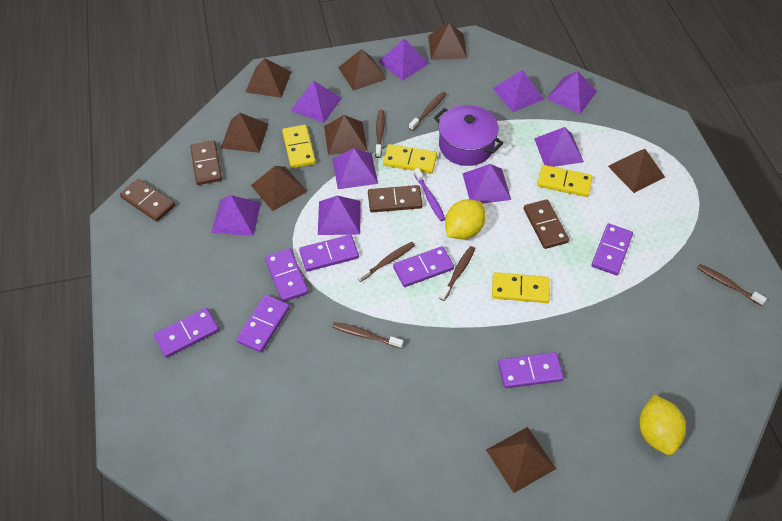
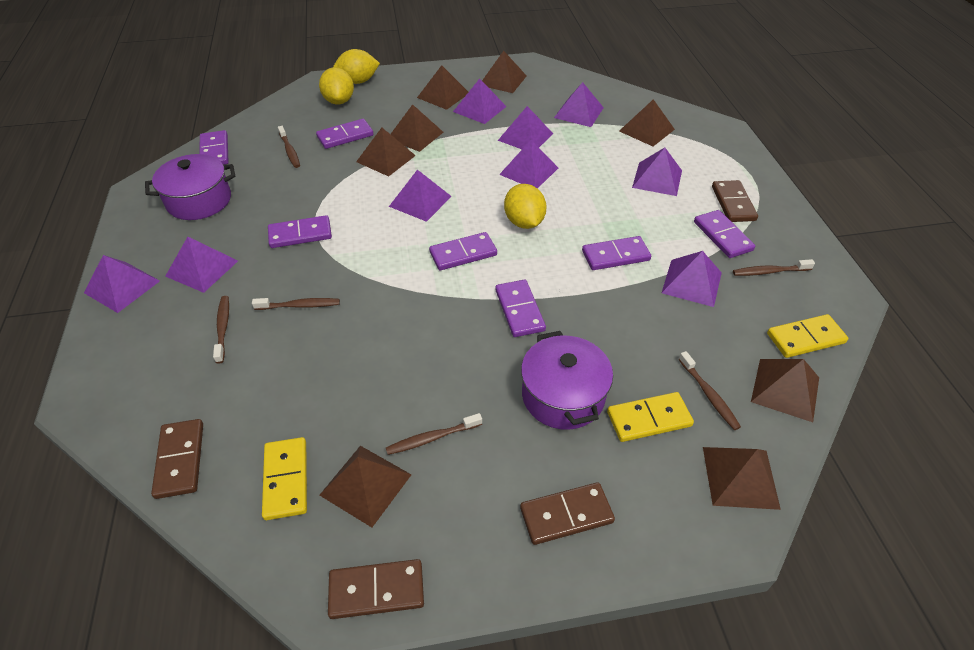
purple pot: [434,105,503,166] = 1 -> [145,154,235,220] [521,331,613,430] = 2
purple toothbrush: [414,168,445,221] = 1 -> none = 0
yellow domino: [282,125,316,168] [383,144,437,174] [492,272,550,303] [537,165,593,197] = 4 -> [262,437,307,520] [607,392,694,442] [767,314,848,358] = 3
yellow lemon: [445,199,485,239] [639,395,686,455] = 2 -> [319,67,354,105] [333,49,380,84] [504,184,546,229] = 3

